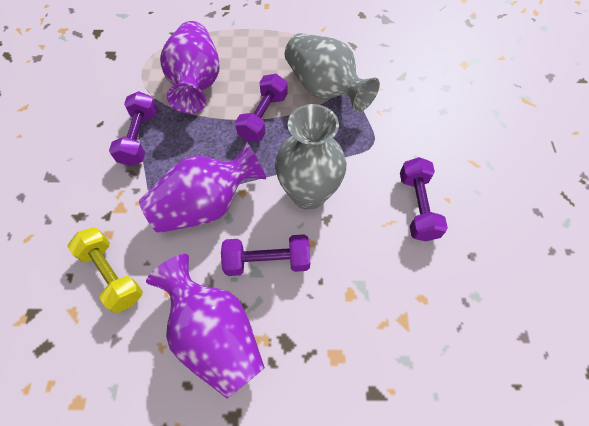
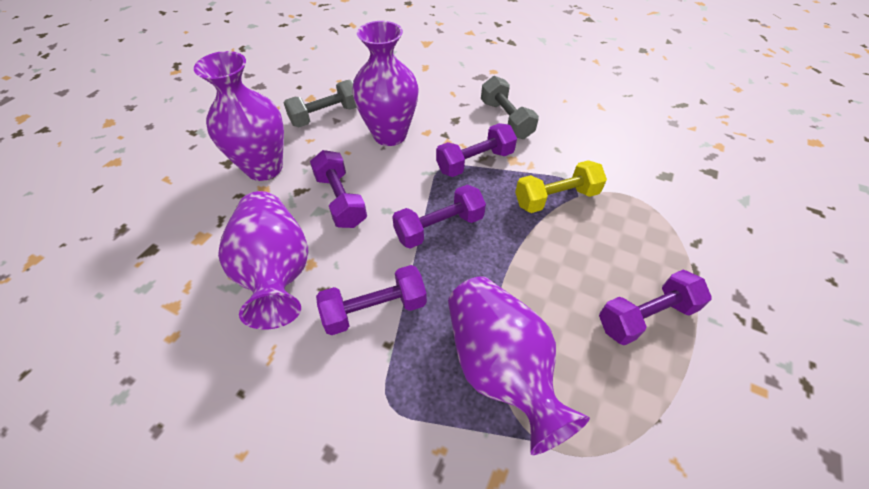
grey dumbbell: none = 0 -> [284,80,357,127] [481,76,539,139] = 2
grey vase: [275,104,346,210] [285,33,380,113] = 2 -> none = 0
purple dumbbell: [109,91,158,166] [221,234,310,276] [235,74,288,142] [400,157,448,241] = 4 -> [310,150,367,228] [316,265,427,335] [392,185,486,249] [436,123,517,177] [599,270,712,345] = 5
purple vase: [139,142,266,233] [146,254,265,399] [160,21,220,114] = 3 -> [194,51,284,181] [218,191,308,330] [352,21,419,146] [448,276,590,455] = 4

